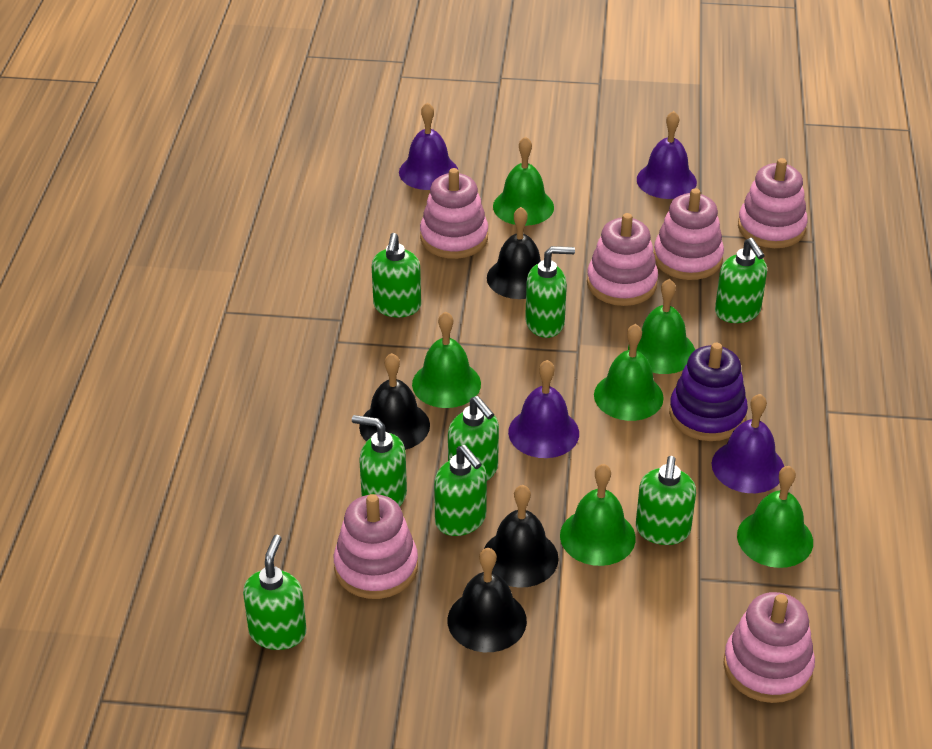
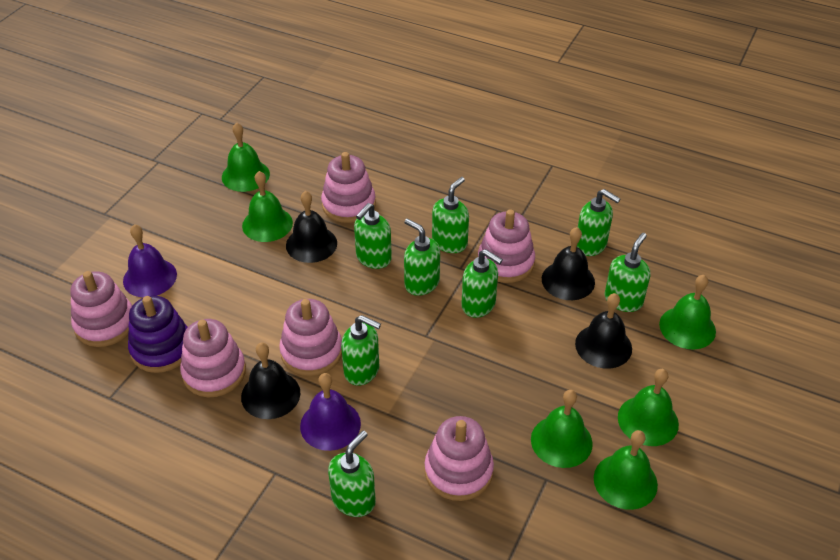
purple bell: [399,102,458,190] [508,360,579,458] [637,111,697,199] [712,394,784,493] = 4 -> [123,224,177,297] [300,373,361,451] = 2

